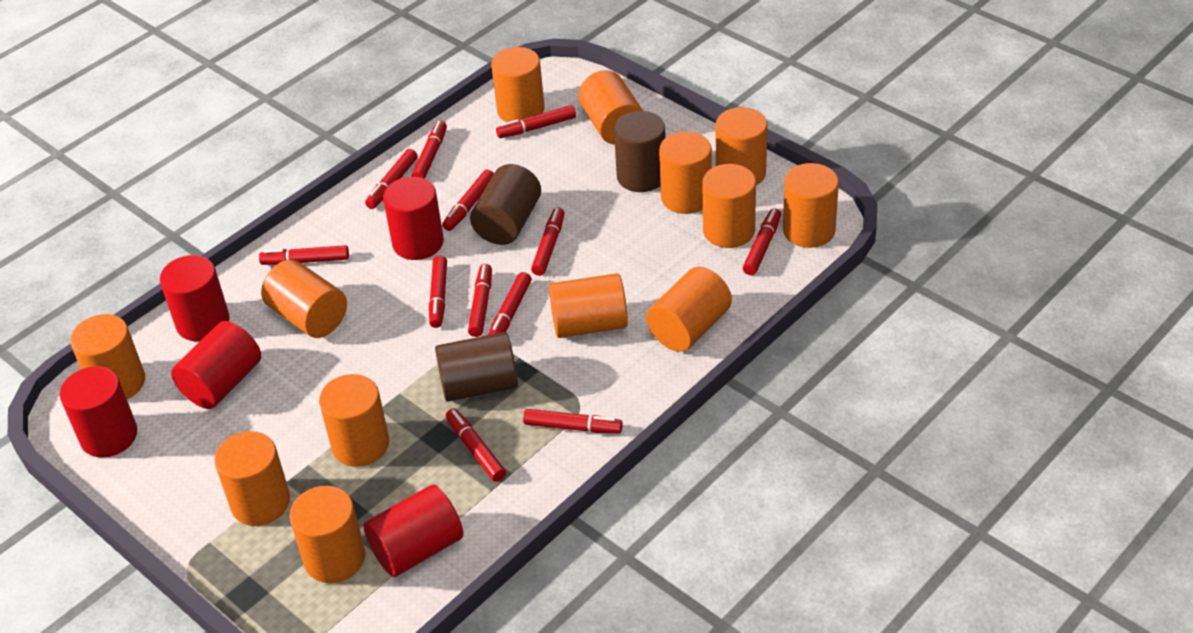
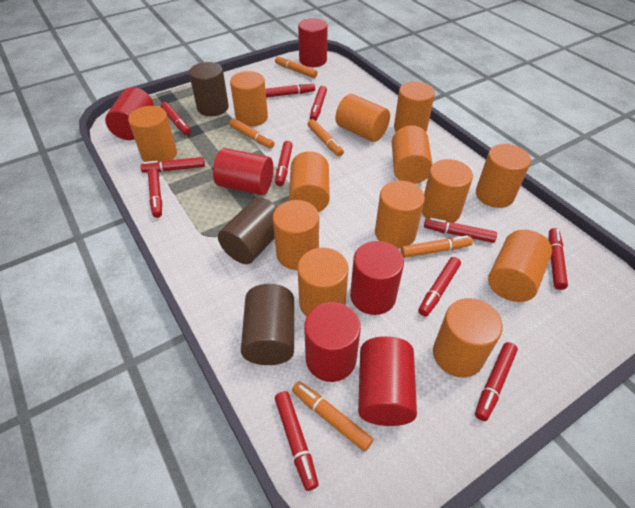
orange marker: none = 0 -> [229,118,275,148] [275,55,317,78] [292,381,373,452] [307,119,344,157] [401,235,473,258] = 5
red cylinder: [60,366,137,458] [160,255,230,341] [171,321,261,409] [363,485,463,577] [383,177,444,260] = 5 -> [105,87,154,140] [213,148,273,195] [298,18,328,67] [304,302,361,382] [350,241,404,315] [358,336,417,426] = 6
red marker: [259,245,349,265] [365,149,418,209] [412,121,447,179] [429,256,447,328] [442,169,494,231] [446,409,506,482] [468,264,492,337] [488,272,532,335] [496,105,576,138] [523,409,623,433] [531,207,565,276] [743,208,781,275] = 12 -> [140,157,205,173] [148,168,162,218] [160,102,191,135] [265,82,315,97] [275,141,293,186] [275,391,319,491] [310,86,327,121] [418,257,461,317] [424,218,497,243] [475,342,518,421] [549,228,568,290] = 11

